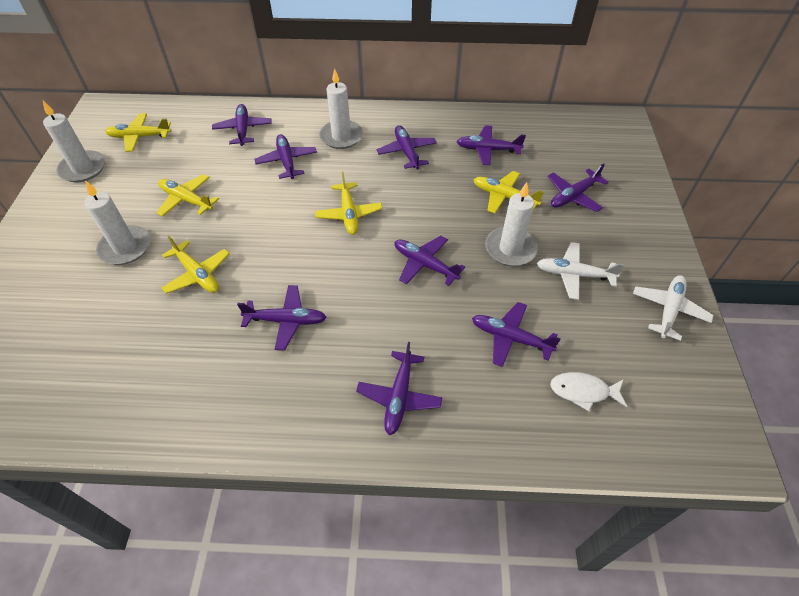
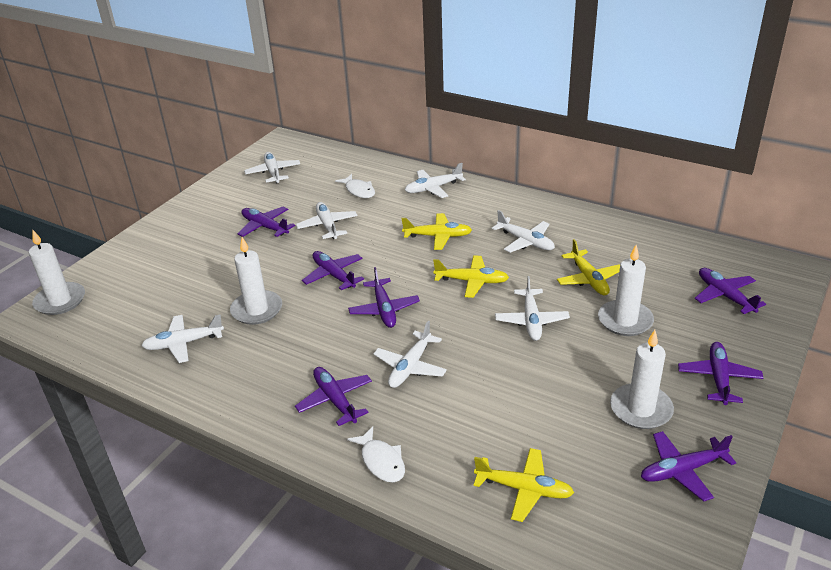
purple plane: [212,104,272,146] [237,285,327,350] [254,134,317,179] [356,342,442,435] [377,125,437,169] [395,236,465,286] [456,125,526,165] [472,302,561,367] [548,163,609,212] = 9 -> [238,207,295,237] [295,367,372,426] [302,251,364,290] [348,267,420,328] [641,431,736,501] [678,342,763,405] [695,268,766,314] = 7
white fish: [550,372,627,411] = 1 -> [335,174,375,198] [347,426,405,482] = 2
white plane: [537,242,624,300] [633,275,714,341] = 2 -> [141,315,224,363] [244,152,300,184] [296,202,357,239] [373,321,447,388] [405,163,466,198] [492,210,555,253] [495,276,570,341] = 7
yellow plane: [105,113,172,152] [156,174,219,216] [161,236,230,294] [315,172,383,235] [474,171,544,213] = 5 -> [401,213,472,250] [433,255,509,298] [473,448,574,522] [557,239,620,295] = 4

